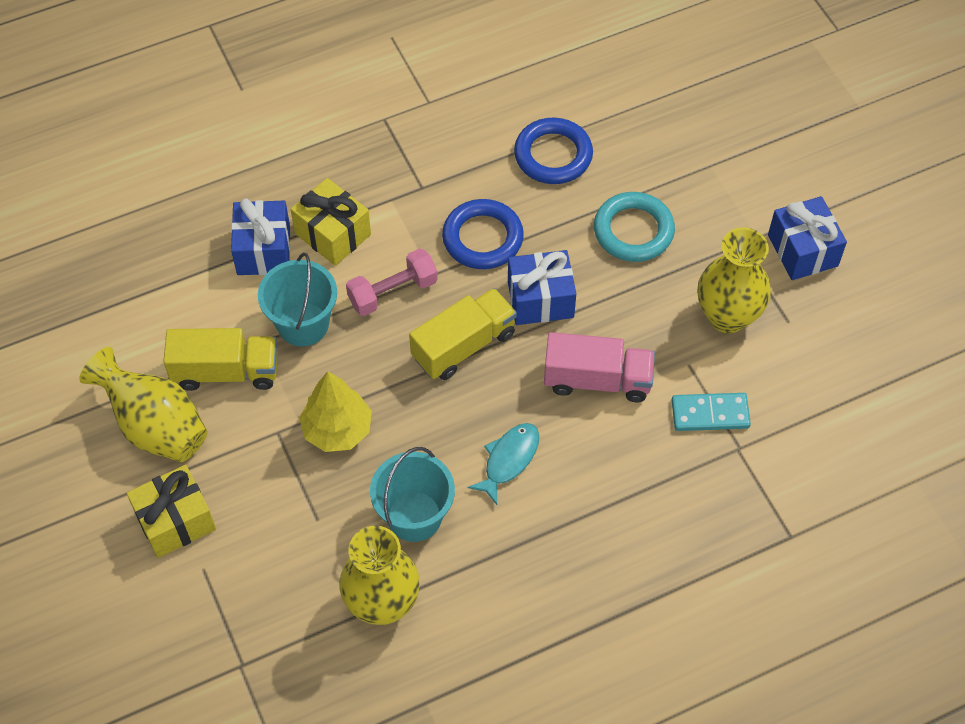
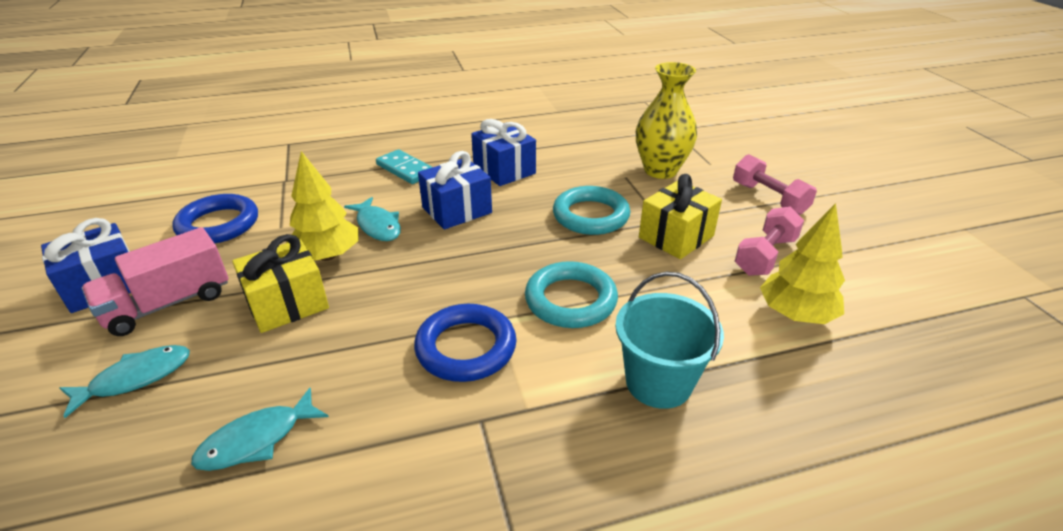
pink dumbbell: [346,248,438,316] = 1 -> [733,154,817,215] [735,207,804,276] = 2
turquoise bucket: [258,253,337,346] [370,447,455,542] = 2 -> [615,272,724,409] = 1
turquoise fish: [468,423,539,505] = 1 -> [59,345,190,418] [191,388,329,471] [344,197,401,241] = 3
turquoise ring: [594,192,675,262] = 1 -> [525,261,618,328] [553,186,630,235] = 2
yellow tree: [299,371,372,452] = 1 -> [286,151,359,261] [760,203,845,324] = 2
yellow truck: [163,328,278,391] [409,288,517,380] = 2 -> none = 0
yellow vase: [79,347,208,462] [339,526,420,625] [698,227,771,333] = 3 -> [636,62,697,179] = 1

